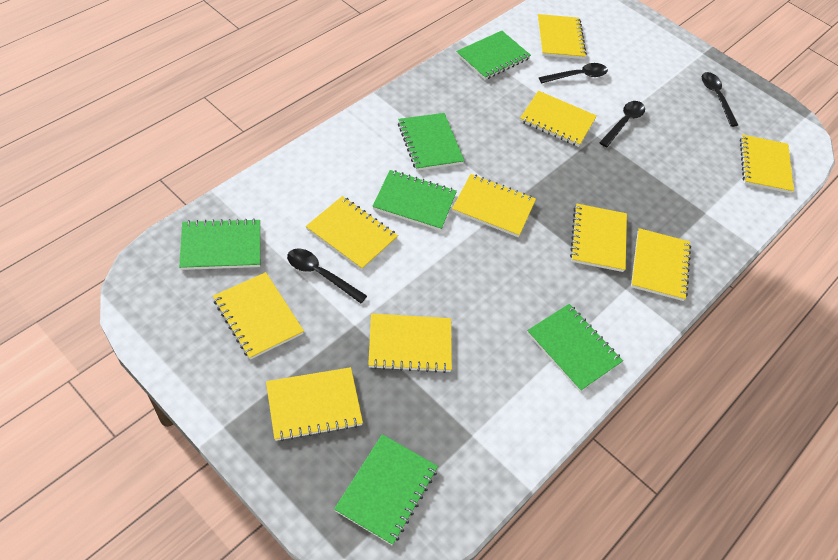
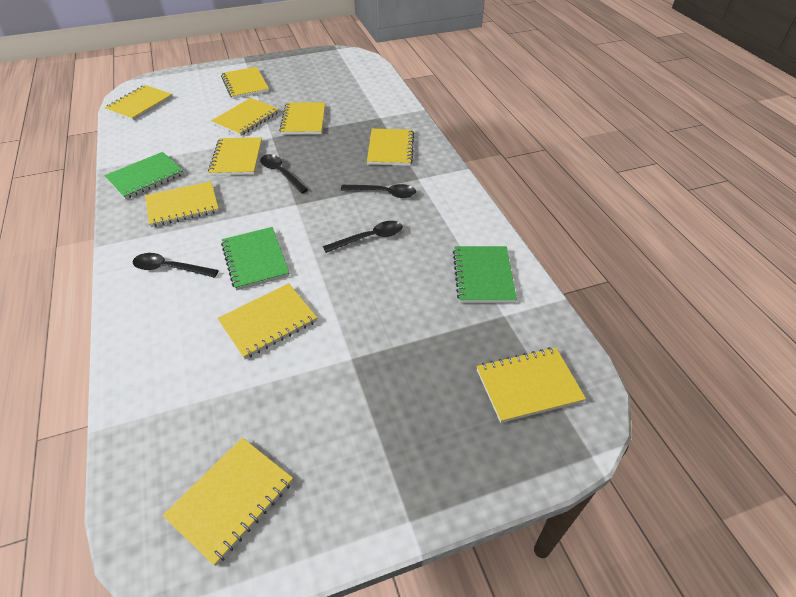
green notebook: [179,218,260,270] [334,434,438,545] [372,170,457,231] [398,113,464,171] [456,31,531,80] [527,304,623,392] = 6 -> [104,152,184,199] [221,227,290,291] [453,246,517,303] = 3

